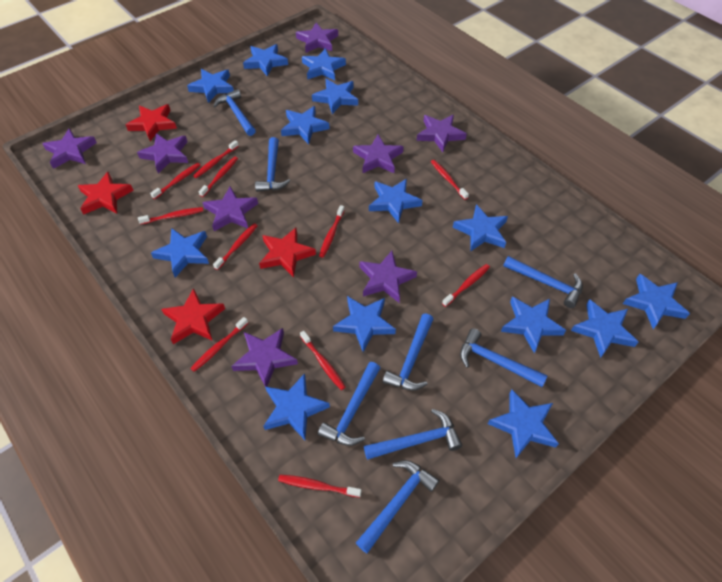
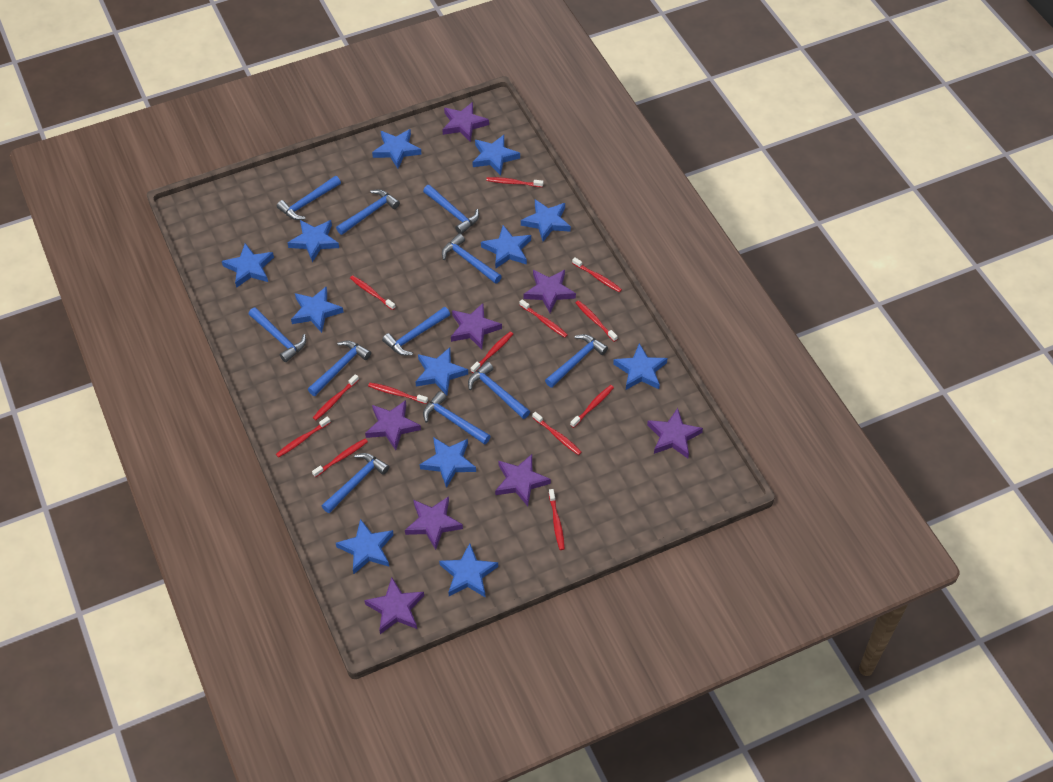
blue hammer: [213,89,256,136] [255,137,290,192] [318,362,380,446] [356,460,440,553] [364,409,462,460] [383,313,433,391] [460,328,548,387] [503,256,583,308] = 8 -> [249,307,306,362] [277,176,341,220] [308,340,371,396] [322,453,389,513] [336,189,400,235] [382,307,450,356] [423,185,479,234] [423,391,491,445] [442,233,502,284] [468,361,530,419] [545,334,608,388] = 11
blue star: [151,228,209,277] [187,69,234,103] [243,44,288,76] [263,373,330,440] [281,106,330,144] [302,48,346,81] [312,79,358,114] [333,296,396,352] [369,179,423,223] [453,204,508,252] [488,389,559,458] [501,297,566,353] [571,299,638,358] [623,274,690,329] = 14 -> [222,243,274,288] [288,220,339,262] [291,286,344,333] [336,519,394,574] [372,129,422,169] [415,347,468,395] [420,437,476,488] [439,543,498,597] [473,135,520,175] [481,225,531,269] [521,200,571,242] [613,343,668,390] = 12
red star: [78,172,134,215] [126,104,177,141] [161,288,225,344] [259,227,316,278] = 4 -> none = 0
red toothbrush: [138,207,203,225] [150,163,201,199] [190,317,248,372] [193,140,239,178] [199,157,238,197] [213,223,258,270] [278,475,361,498] [300,331,346,390] [319,205,345,257] [431,160,469,200] [442,264,490,307] = 11 -> [276,416,331,458] [312,439,368,477] [313,374,359,420] [350,275,396,310] [368,383,428,404] [471,332,513,373] [486,177,543,187] [519,299,568,337] [532,412,582,455] [549,489,565,550] [570,385,614,428] [572,257,622,293] [576,300,618,342] = 13

